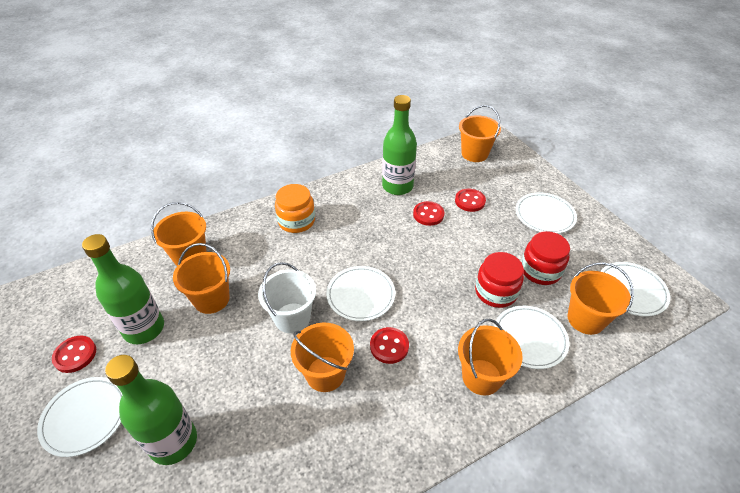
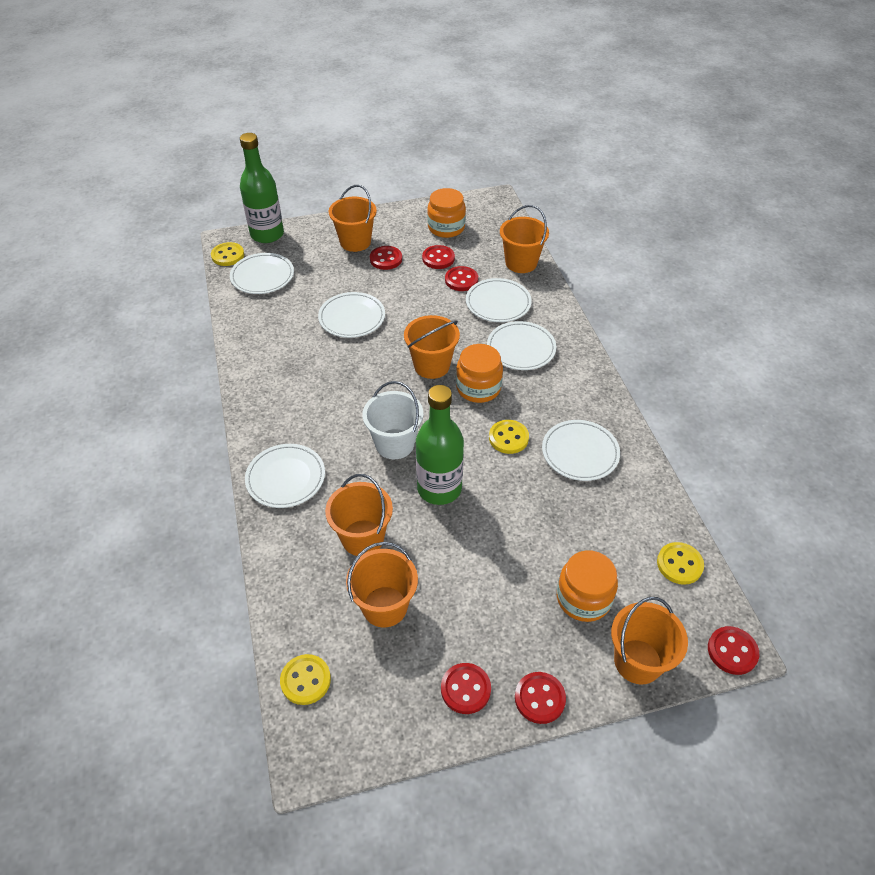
green bottle: [82,234,164,344] [105,355,197,465] [382,95,417,195] = 3 -> [240,133,284,243] [416,385,464,505] = 2
orange jar: [275,184,315,233] = 1 -> [427,188,466,238] [456,344,503,403] [557,550,618,622] = 3
red button: [52,336,96,373] [370,327,409,364] [413,201,444,226] [455,189,486,212] = 4 -> [370,246,402,270] [422,245,455,269] [441,663,491,714] [445,266,478,291] [515,672,566,724] [708,626,759,675] = 6
red jar: [475,252,524,308] [521,231,570,285] = 2 -> none = 0
white plate: [37,377,122,457] [326,266,395,321] [494,306,569,369] [516,192,577,234] [600,262,670,316] = 5 -> [230,253,294,294] [245,444,325,508] [318,292,385,338] [466,278,532,322] [487,321,556,370] [542,420,620,481] = 6
yellow button: none = 0 -> [211,242,244,266] [280,654,331,705] [489,420,529,454] [657,542,704,585] = 4

